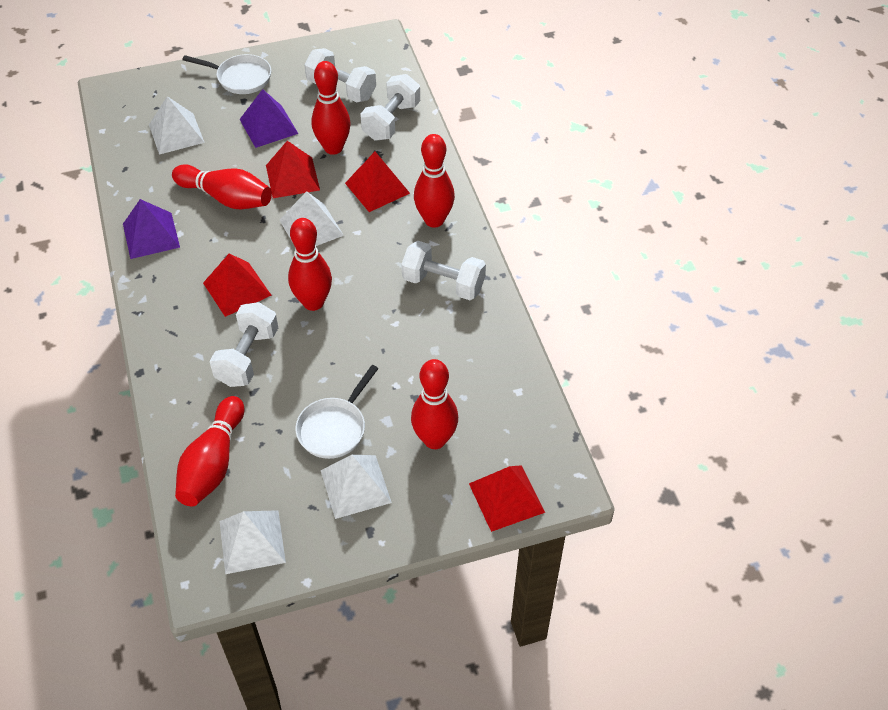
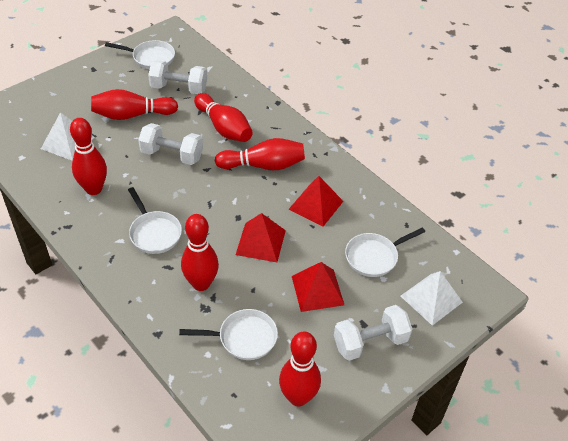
purple pyramid: [123,199,180,259] [240,89,298,148] = 2 -> none = 0
red pyramid: [203,254,272,317] [266,141,320,198] [345,152,410,212] [469,465,545,532] = 4 -> [236,213,286,262] [288,176,343,226] [292,262,344,312] = 3
white dumbbell: [209,302,278,387] [304,48,376,102] [360,74,420,141] [401,241,486,300] = 4 -> [138,123,203,165] [148,60,207,94] [334,305,412,361] = 3
white pan: [182,54,271,94] [296,365,379,459] = 2 -> [105,40,175,69] [128,187,182,254] [179,309,278,360] [345,227,425,277] = 4
white pyramid: [149,96,205,155] [220,510,286,574] [279,191,344,246] [321,455,392,519] = 4 -> [41,112,94,161] [401,271,463,326] = 2

